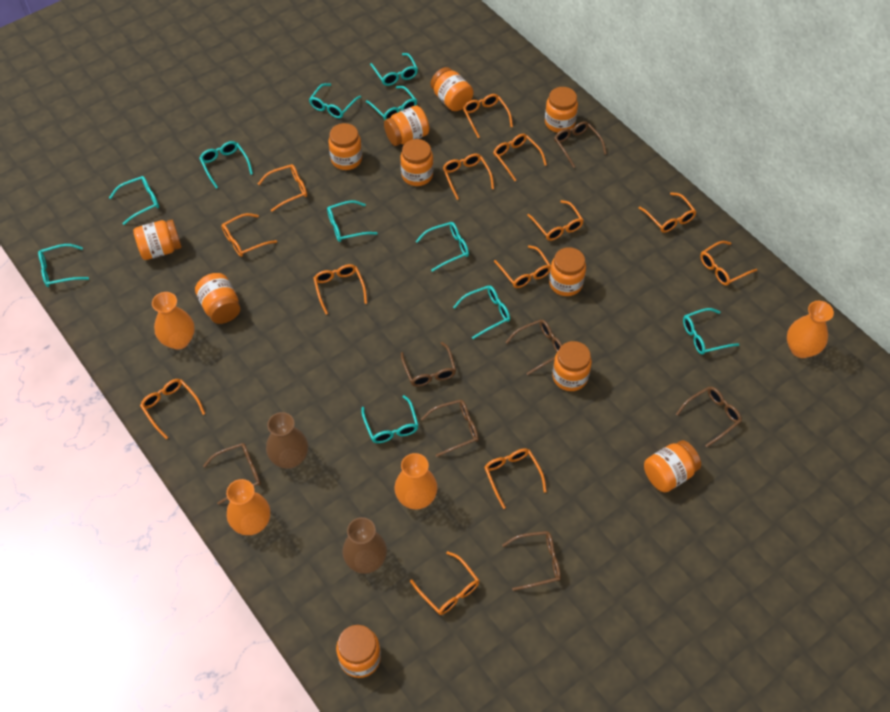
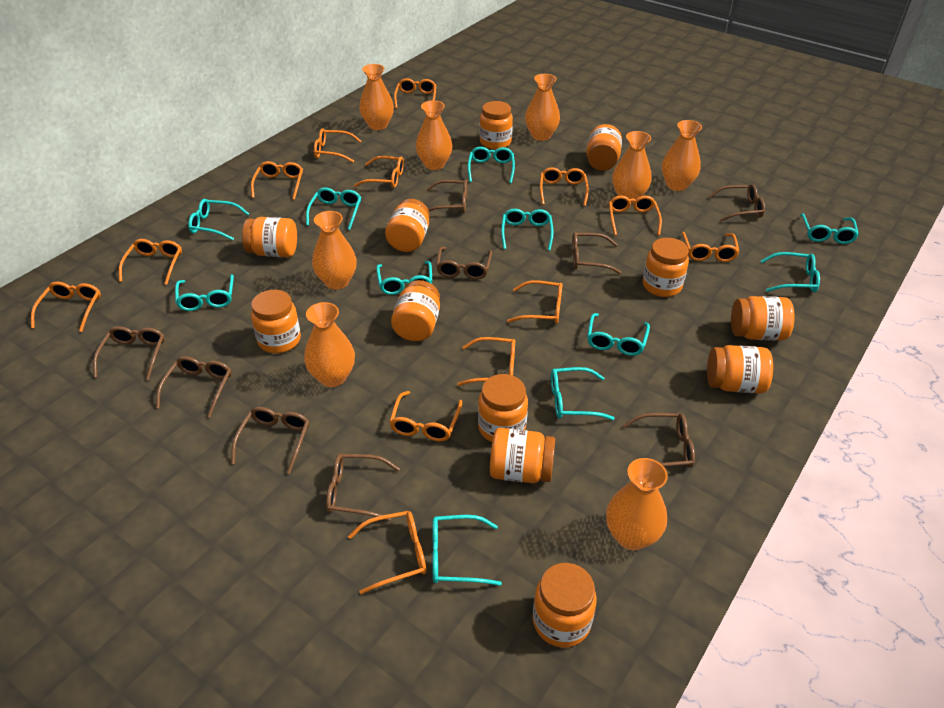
brown glasses: [203,443,261,505] [401,342,456,387] [421,399,479,457] [502,531,561,591] [505,319,562,375] [554,121,607,168] [676,386,742,447] = 7 -> [93,326,165,380] [156,356,232,417] [231,407,309,474] [326,454,400,521] [426,180,468,213] [436,247,492,280] [572,232,622,274] [622,413,695,468] [708,184,765,222] = 9
brown vase: [266,412,308,469] [342,517,387,574] = 2 -> none = 0
orange jar: [133,220,182,260] [195,273,240,324] [328,123,362,170] [336,625,381,678] [384,106,429,146] [400,139,433,186] [431,67,473,111] [545,87,578,133] [549,247,586,296] [552,341,592,391] [644,440,701,492] = 11 -> [242,217,297,257] [251,290,301,353] [385,199,429,252] [391,280,440,341] [478,374,528,442] [480,101,513,149] [490,428,555,483] [533,563,597,648] [587,124,622,171] [643,237,689,297] [707,345,773,393] [731,296,795,341] = 12
orange vase: [152,292,195,349] [226,479,270,535] [395,453,437,510] [787,301,834,358] = 4 -> [304,302,355,387] [312,211,357,290] [359,64,394,130] [416,100,452,170] [525,74,560,141] [606,458,668,550] [612,131,652,203] [662,120,702,191] = 8

